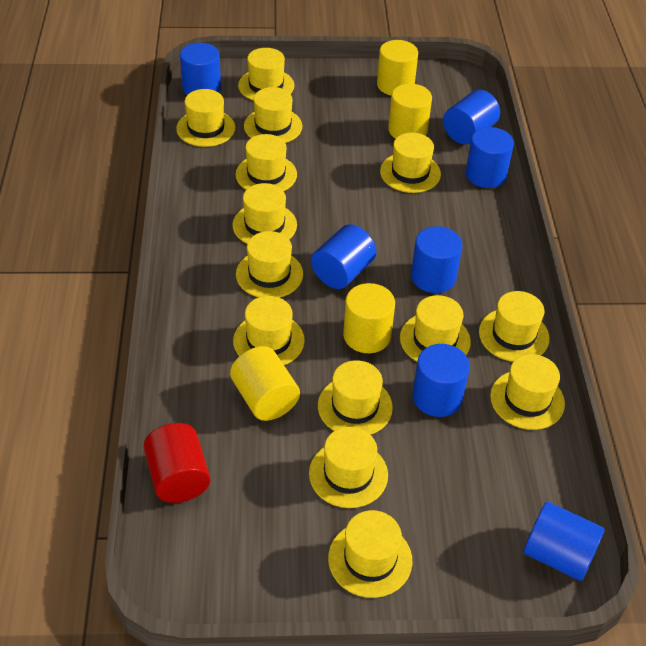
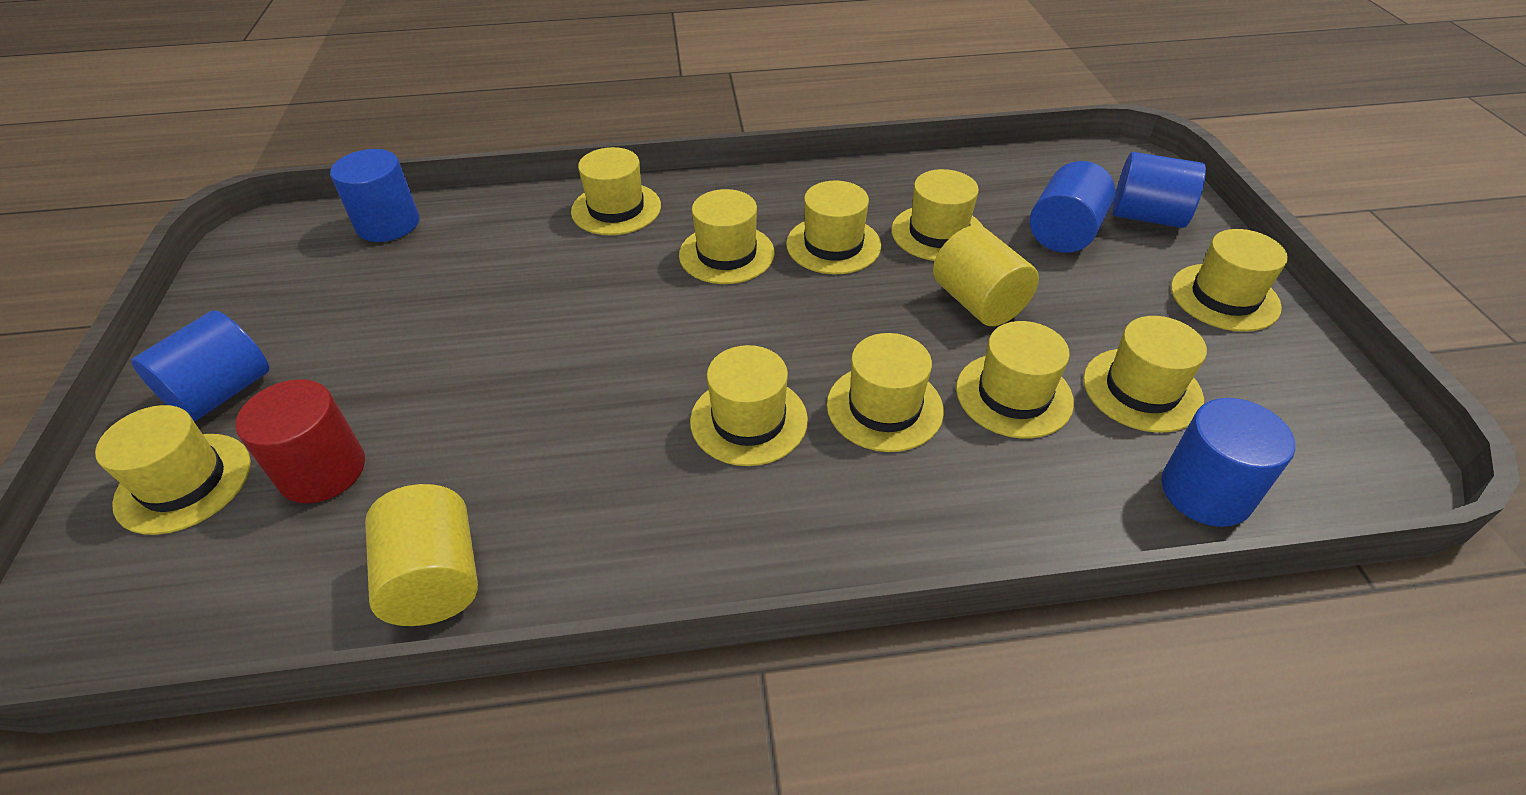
blue cylinder: [180,43,221,95] [311,224,376,289] [411,226,462,293] [413,344,470,417] [443,90,500,144] [466,127,514,188] [524,502,605,581] = 7 -> [131,310,269,422] [330,149,419,242] [1030,161,1115,253] [1112,152,1206,228] [1161,398,1295,527] = 5
yellow cylinder: [230,346,300,421] [343,283,395,353] [377,40,418,95] [388,84,432,139] = 4 -> [365,484,478,626] [933,225,1039,326] = 2
yellow hat: [176,89,236,147] [232,183,297,244] [233,296,305,365] [235,134,297,191] [236,231,303,298] [238,48,294,101] [244,87,302,143] [309,427,388,508] [318,360,393,435] [328,510,412,598] [380,133,441,193] [400,295,471,362] [479,291,550,362] [490,354,565,430] = 14 -> [95,405,251,535] [571,147,661,235] [679,189,775,284] [690,345,808,466] [786,181,881,274] [827,333,944,452] [891,169,983,261] [956,321,1074,438] [1083,316,1207,433] [1171,229,1288,332] = 10

